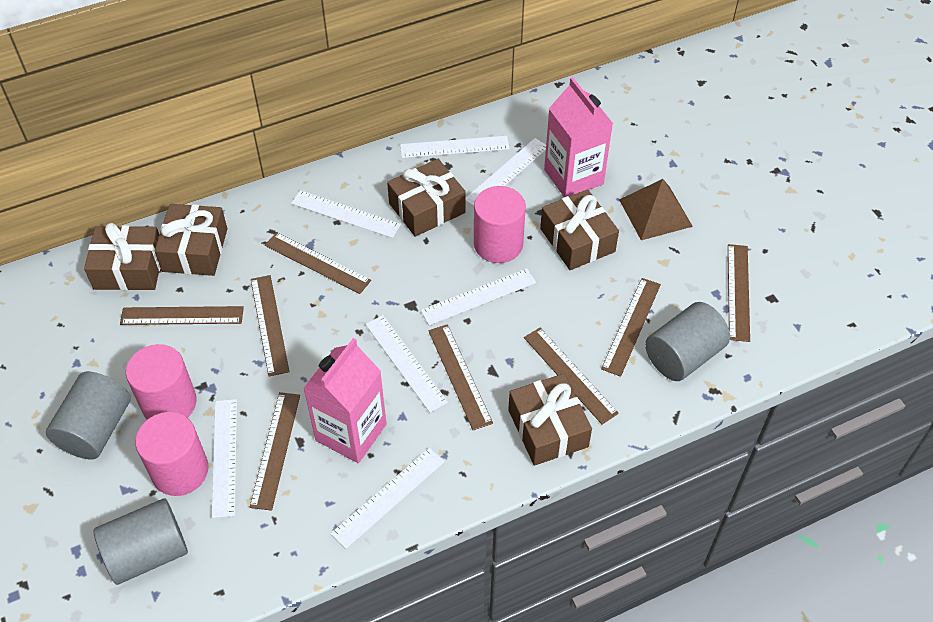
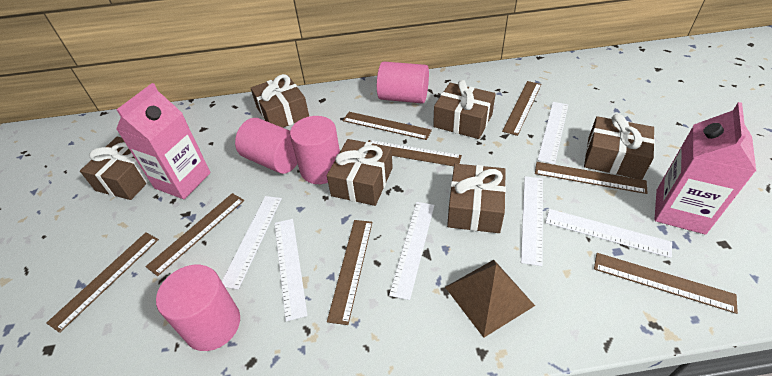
brown gift: [84,223,160,290] [155,204,227,276] [387,159,466,237] [508,373,592,466] [540,189,619,270] = 5 -> [80,137,149,200] [251,74,309,128] [327,139,393,206] [433,80,496,139] [447,164,506,233] [584,114,655,180] = 6
grey cylinder: [46,372,131,460] [94,498,188,585] [645,302,730,381] = 3 -> none = 0
pink cylinder: [126,344,197,420] [135,412,209,496] [474,186,526,263] = 3 -> [156,265,240,351] [235,118,298,174] [290,116,340,184] [377,62,429,104] = 4
white ruler: [212,399,237,518] [291,190,401,238] [330,448,445,549] [365,315,448,413] [400,136,510,158] [421,268,536,326] [466,138,546,206] = 7 -> [222,196,282,290] [275,219,308,322] [389,202,434,300] [521,176,543,266] [538,102,568,164] [546,209,672,258] = 6

